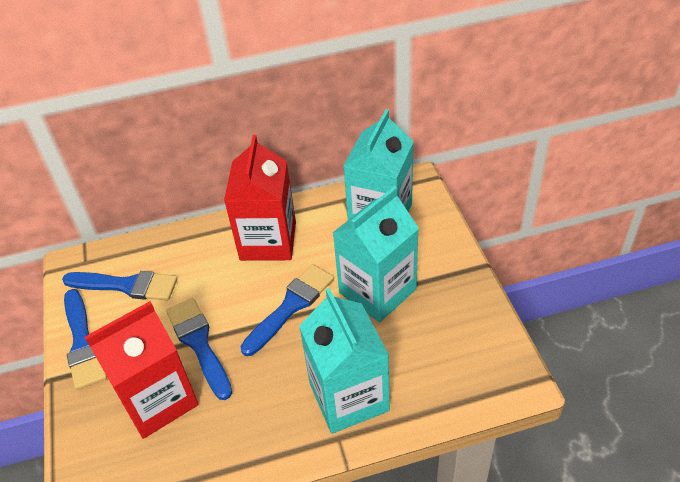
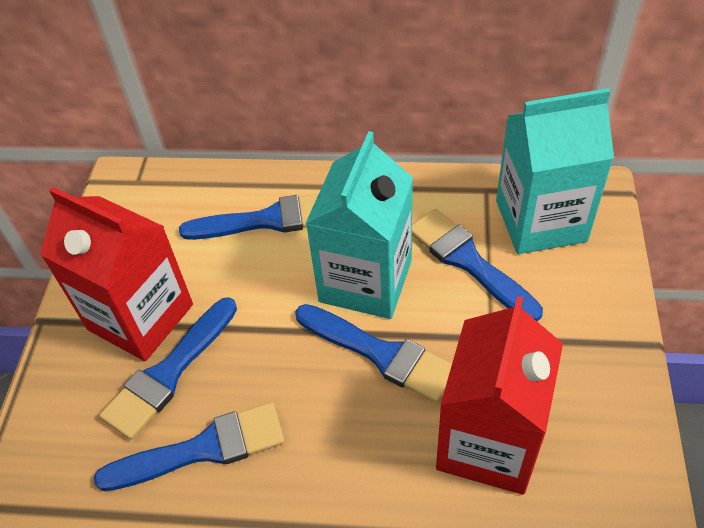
blue brush: [62,271,177,301] [64,289,107,390] [166,298,232,400] [241,264,334,356] = 4 -> [94,402,285,491] [99,297,237,440] [179,194,319,240] [295,304,452,402] [412,209,543,321] = 5
turquoise carton: [299,288,390,434] [333,186,419,322] [343,109,414,220] = 3 -> [305,131,413,319] [496,88,614,254] = 2

